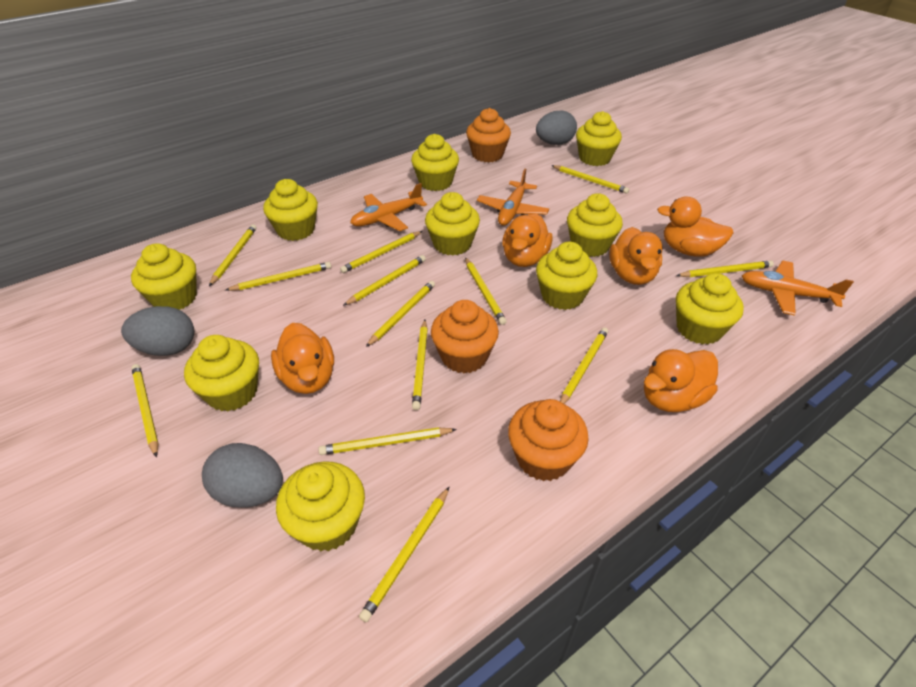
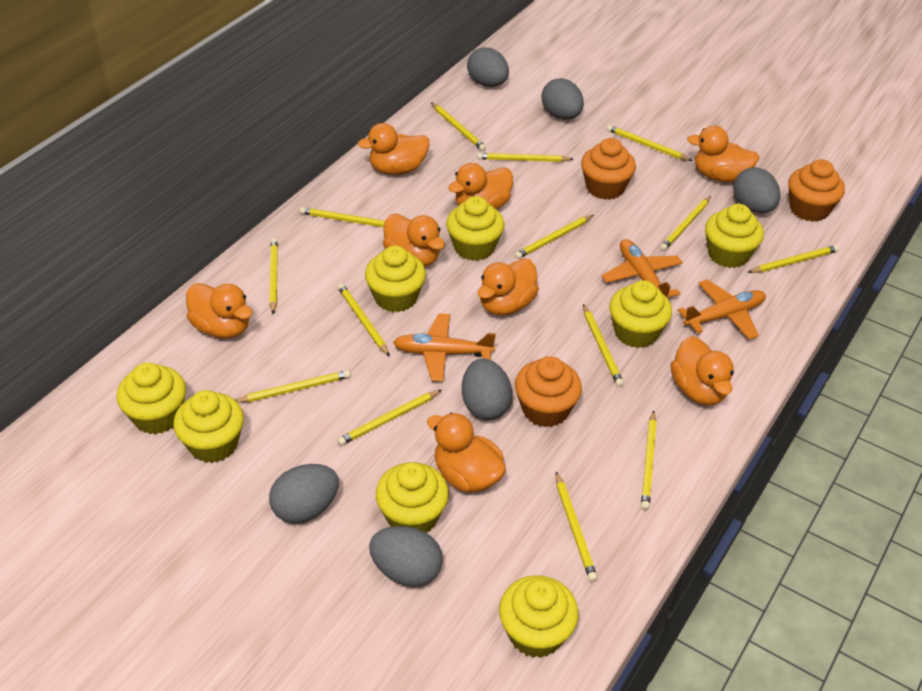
grey egg: [121,306,194,356] [202,443,283,508] [536,110,577,145] = 3 -> [269,464,339,523] [369,526,443,587] [462,358,512,420] [467,47,509,87] [541,78,584,120] [733,167,780,213] = 6
orange duck: [271,323,334,394] [502,213,553,267] [609,227,663,285] [644,349,718,412] [657,196,734,257] = 5 -> [186,283,252,339] [358,123,429,175] [383,214,445,267] [427,412,506,492] [448,163,513,209] [478,259,539,316] [671,336,734,405] [687,126,759,182] = 8
yellow cupcake: [131,243,197,310] [184,335,259,411] [263,179,318,241] [276,461,365,552] [411,134,459,191] [425,192,480,256] [536,242,597,310] [567,193,623,257] [576,111,622,166] [676,273,744,345] = 10 -> [116,363,186,434] [173,390,244,463] [365,246,426,312] [376,462,449,532] [446,196,504,261] [499,575,579,658] [609,280,672,348] [705,204,764,268] = 8
yellow pencil: [131,364,158,457] [209,224,257,286] [226,262,331,291] [318,427,457,455] [340,231,422,273] [343,255,426,306] [359,487,449,622] [366,281,435,347] [412,320,428,410] [465,257,507,325] [551,165,629,194] [560,328,608,404] [676,260,774,277] = 13 -> [236,370,351,403] [270,238,278,314] [300,207,385,227] [337,390,441,445] [338,283,390,357] [431,102,486,151] [477,153,573,162] [515,215,593,259] [556,472,598,582] [583,304,624,387] [607,125,692,161] [641,410,657,510] [660,196,711,251] [747,245,839,273] = 14

